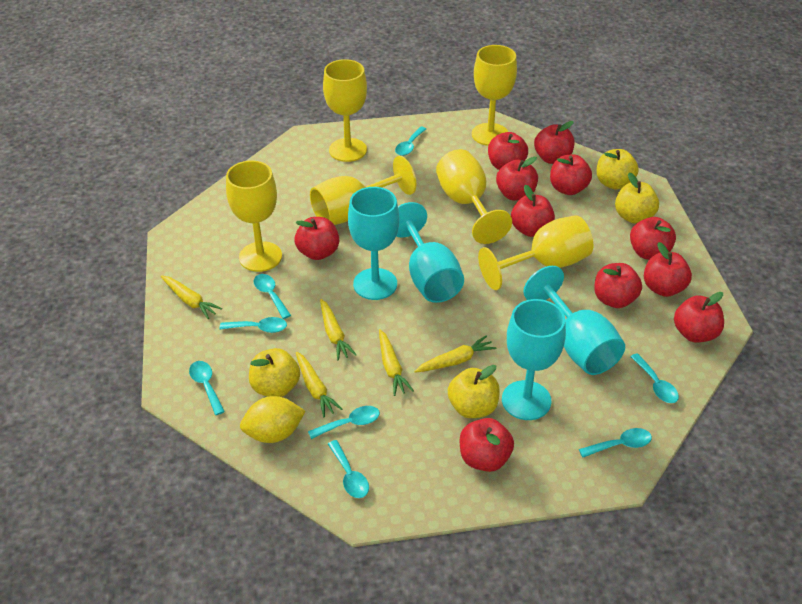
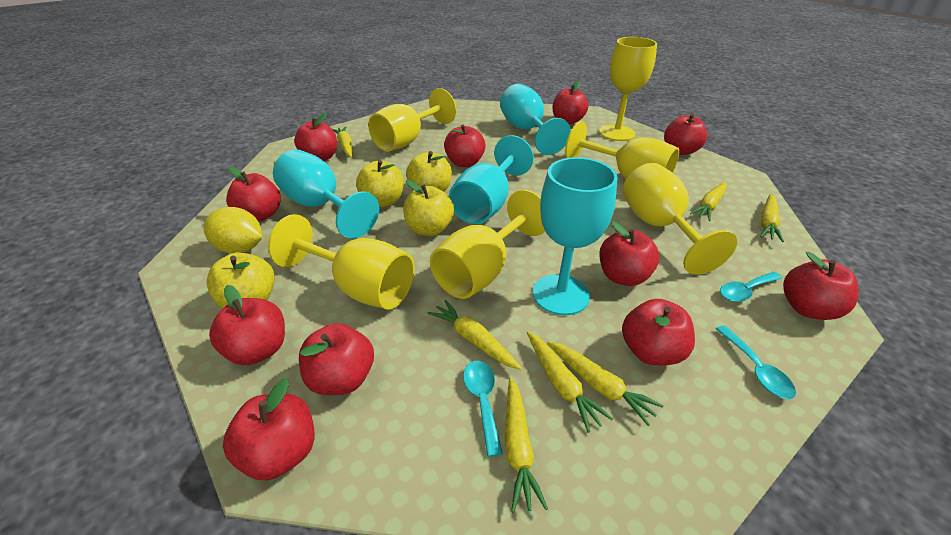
turquoise spoon: [189,361,225,415] [219,317,287,333] [254,274,291,319] [308,406,380,439] [328,440,369,498] [395,127,426,156] [579,428,652,457] [630,353,679,403] = 8 -> [463,361,503,457] [716,326,796,399] [720,272,782,302] = 3
yellow carrot: [161,275,222,319] [296,352,342,417] [320,299,357,361] [379,329,414,396] [414,335,496,373] = 5 -> [333,126,352,158] [427,300,522,370] [504,377,548,513] [527,331,613,433] [547,341,664,426] [690,182,727,221] [760,194,784,242] = 7

